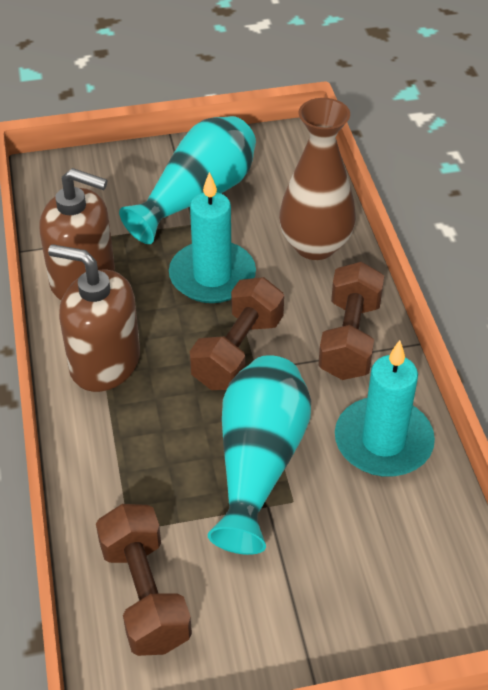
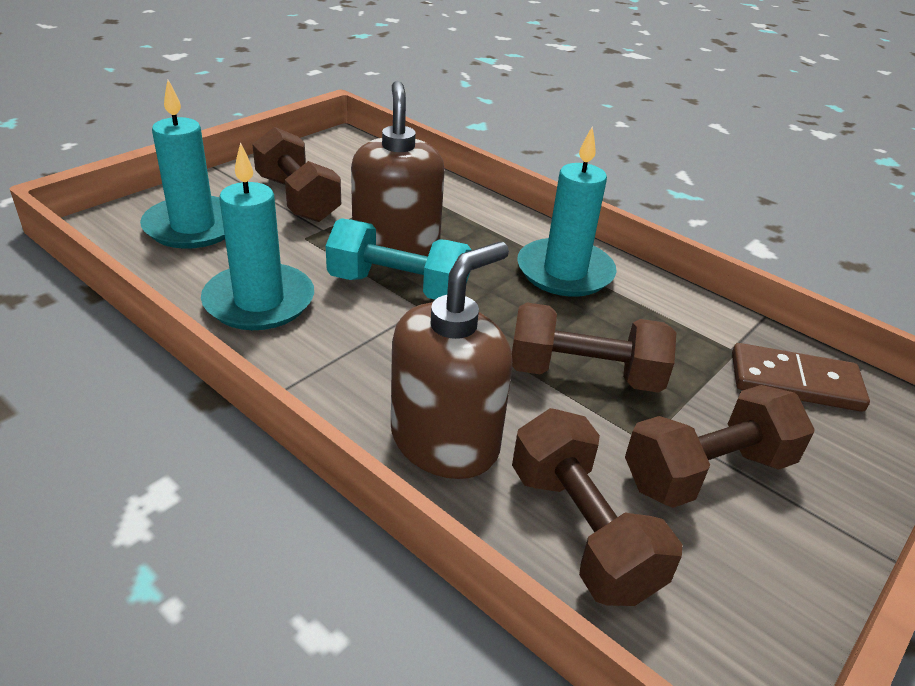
brown domino: none = 0 -> [732,343,870,412] = 1
brown dumbbell: [96,504,192,656] [190,277,284,390] [318,262,384,380] = 3 -> [252,127,341,222] [512,302,677,393] [512,408,682,606] [625,385,815,508] = 4
brown vase: [279,98,356,260] = 1 -> none = 0
turquoise candle: [169,172,256,303] [335,340,435,477] = 2 -> [140,80,225,249] [201,142,314,330] [517,127,617,297] = 3
turquoise dumbbell: none = 0 -> [326,218,472,300] = 1
turquoise vase: [119,116,256,244] [208,355,311,555] = 2 -> none = 0

